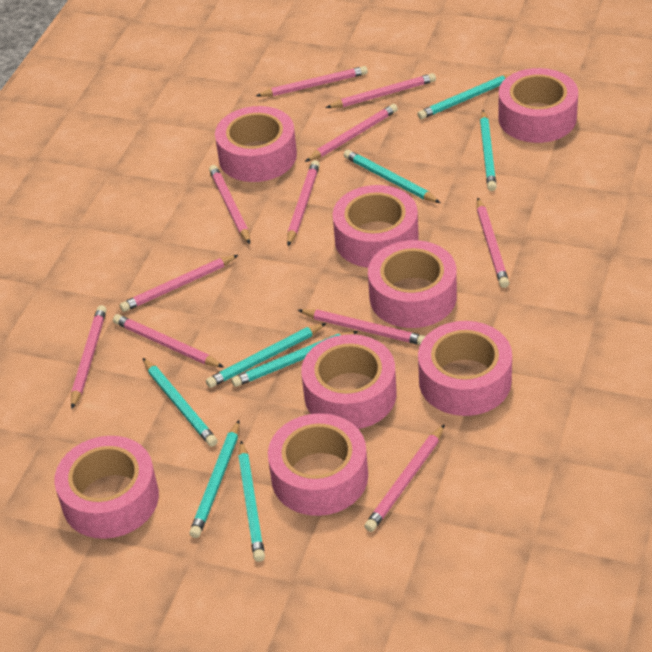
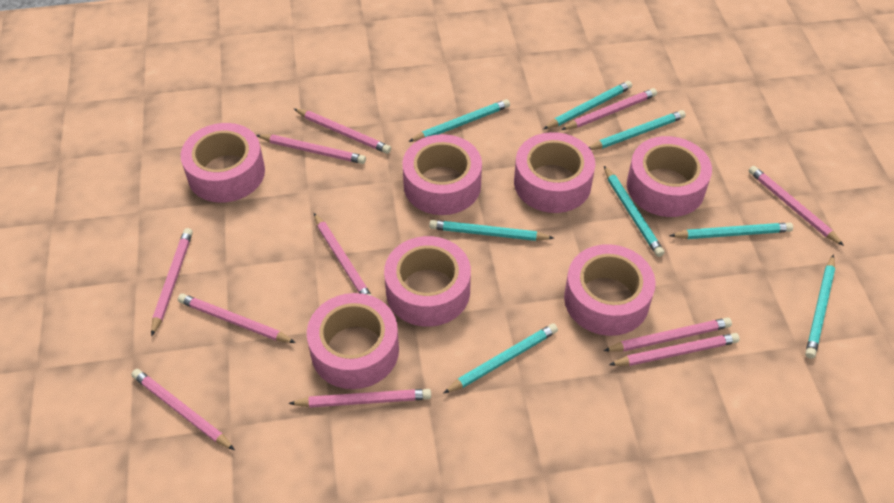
pink tape: [54,436,159,539] [215,106,297,182] [268,413,368,516] [301,334,397,429] [333,185,419,268] [368,240,457,328] [418,321,512,416] [498,68,578,143] = 8 -> [181,123,265,203] [307,293,399,389] [384,236,471,327] [402,134,482,215] [514,132,595,213] [564,244,656,336] [627,136,712,217] = 7

